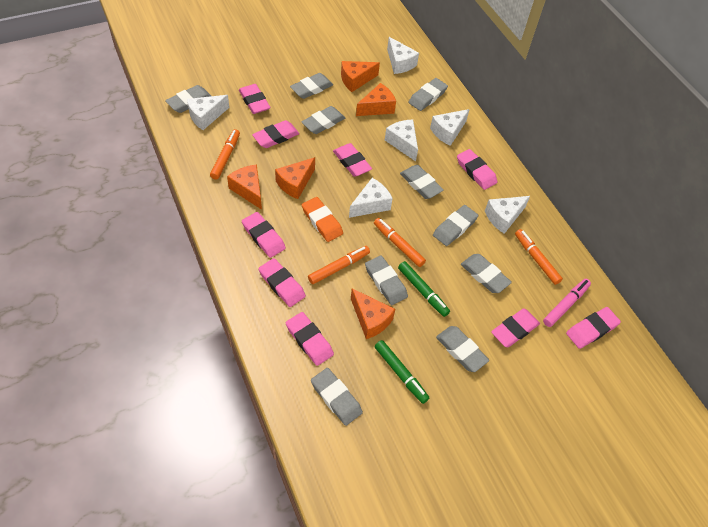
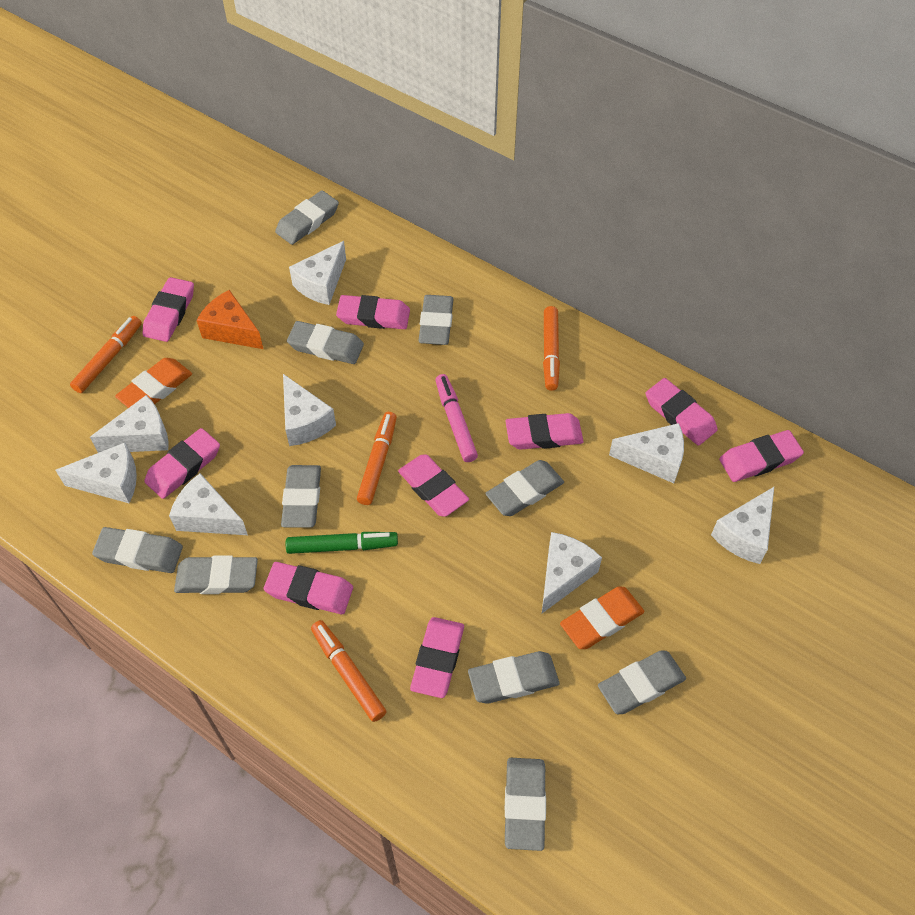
green marker: [375,340,429,404] [398,261,450,317] = 2 -> [286,532,398,554] = 1
orange cheese: [227,164,262,210] [275,157,315,199] [341,61,380,92] [351,289,395,339] [356,83,396,116] = 5 -> [196,290,263,349] = 1
orange eraser: [302,197,343,242] = 1 -> [115,358,192,408] [560,586,644,649] = 2
white cheese: [187,95,229,130] [349,178,393,218] [385,120,418,162] [387,37,419,74] [430,109,470,146] [485,196,530,234] = 6 -> [55,443,137,503] [90,395,168,453] [169,473,248,535] [283,374,336,446] [289,241,346,305] [542,532,602,613] [609,423,684,483] [711,487,774,564] = 8

